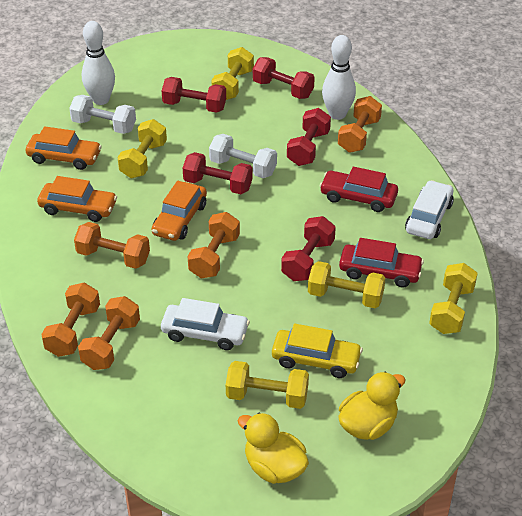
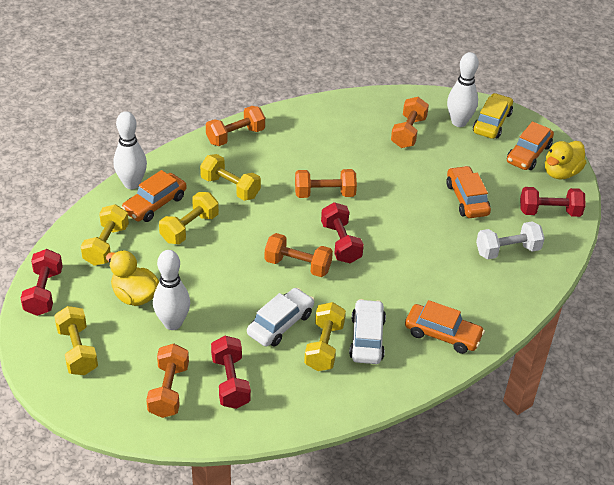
orange car: [25,126,102,170] [37,176,117,222] [152,181,207,241] = 3 -> [121,170,187,222] [405,300,485,354] [446,166,491,218] [507,121,554,170] = 4
red car: [320,167,398,212] [339,238,424,288] = 2 -> none = 0
red dumbbell: [162,77,226,113] [183,152,253,194] [253,57,315,99] [281,216,336,281] [287,108,331,166] = 5 -> [21,249,63,316] [211,336,251,409] [321,202,364,263] [520,187,586,217] = 4
white bowling pin: [82,21,115,105] [322,35,356,120] = 2 -> [113,111,147,189] [153,250,190,330] [447,52,479,127] = 3
white dumbbell: [69,95,136,134] [209,134,277,178] = 2 -> [476,221,545,260] = 1

